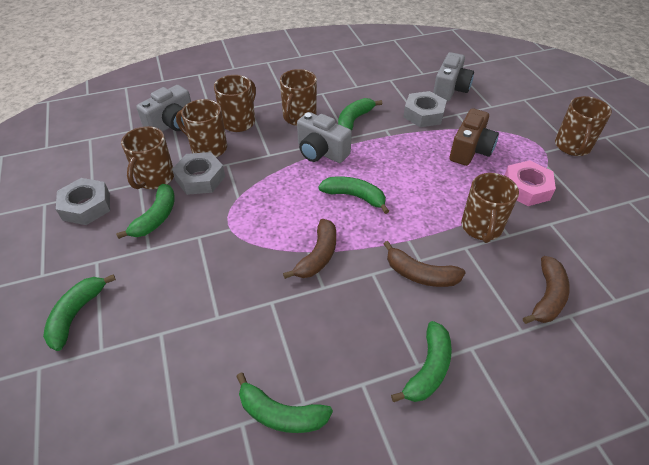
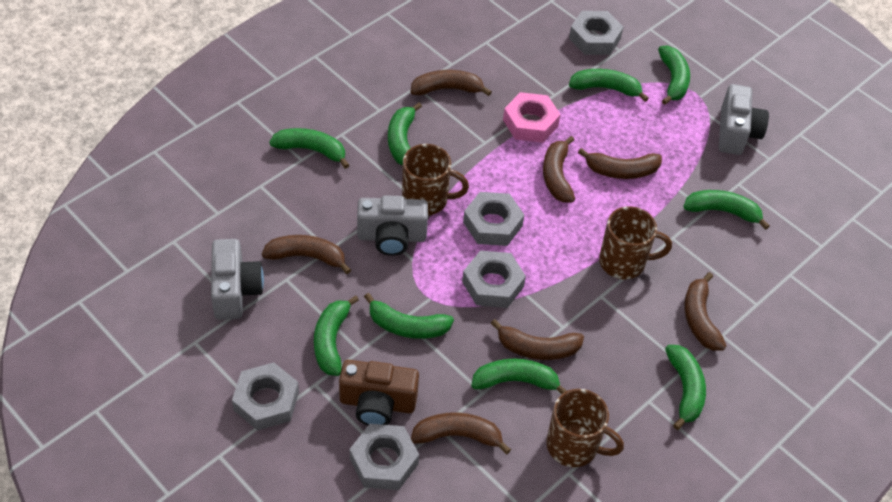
brown banana: [283,219,336,279] [384,241,466,287] [523,256,570,324] = 3 -> [262,235,351,274] [411,70,492,96] [411,412,511,454] [491,319,584,360] [543,136,575,202] [578,148,662,179] [684,272,726,351] = 7
brown mug: [121,126,174,189] [176,99,227,157] [214,75,256,132] [280,69,317,126] [461,173,519,243] [555,96,612,156] = 6 -> [402,144,469,216] [546,389,624,467] [599,206,672,279] = 3
green banana: [43,274,116,351] [116,184,175,239] [236,373,333,433] [318,176,389,214] [338,98,382,131] [391,321,452,402] = 6 -> [269,128,349,169] [314,295,359,376] [364,293,454,339] [388,103,422,166] [471,359,567,394] [569,69,649,102] [658,46,690,105] [665,345,706,430] [683,190,770,230] = 9
grey nut: [56,178,110,225] [172,152,225,195] [403,91,447,127] = 3 -> [232,362,299,430] [350,424,419,490] [462,251,526,308] [463,192,524,246] [569,11,623,55] = 5

